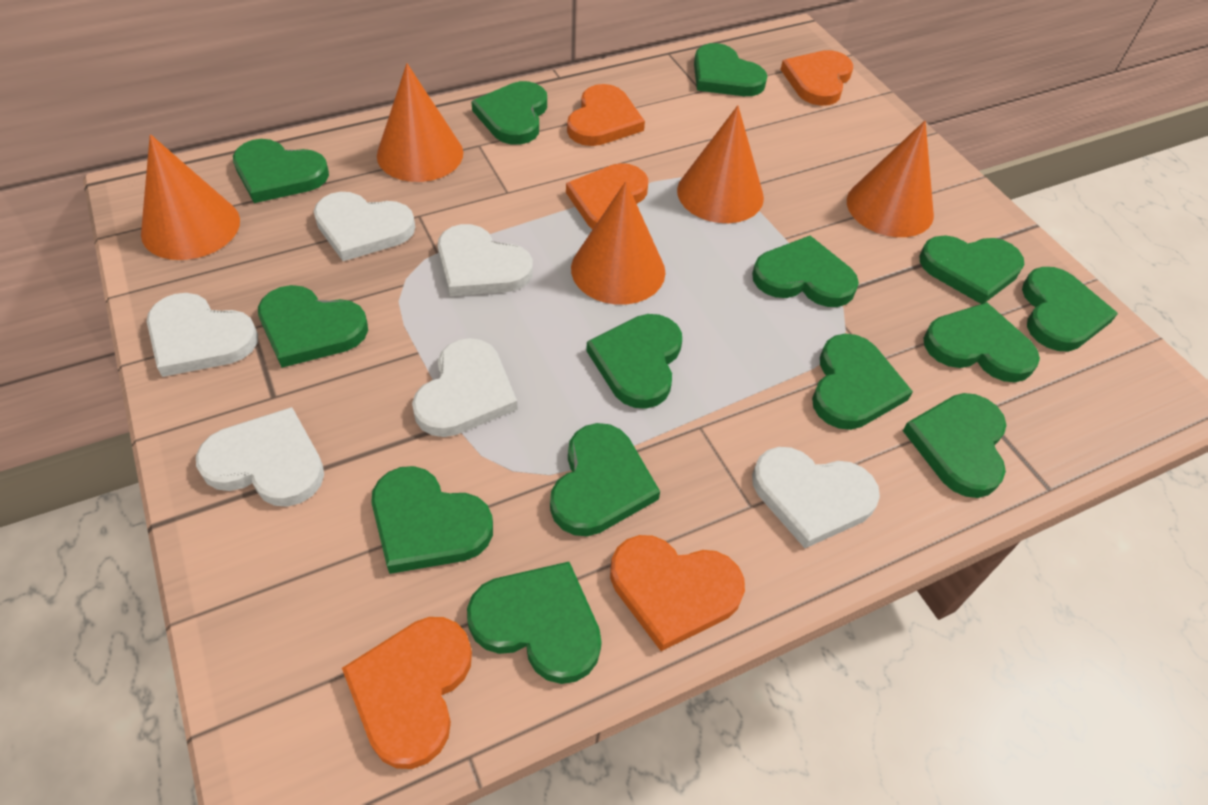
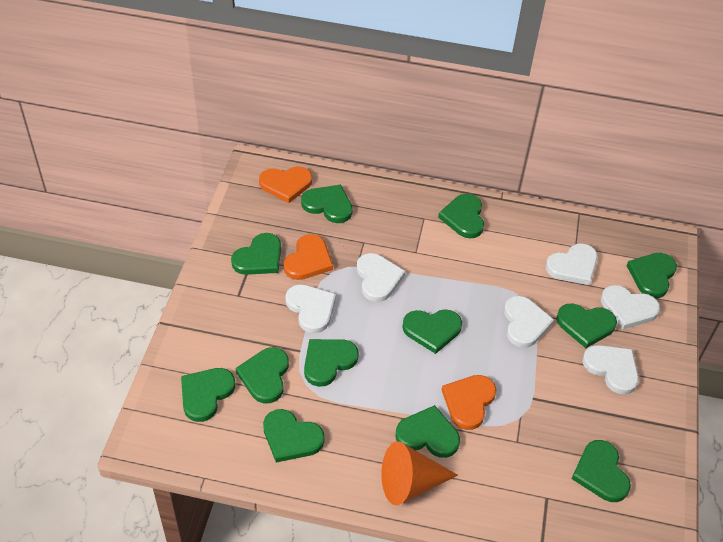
green heart: [233,139,329,203] [258,285,368,368] [371,466,493,574] [467,562,602,684] [471,81,547,145] [550,423,660,536] [586,314,682,409] [694,43,767,96] [752,236,859,307] [812,334,913,430] [903,393,1006,498] [920,235,1024,304] [924,302,1040,382] [1022,267,1118,351] = 14 -> [181,368,235,422] [231,233,281,275] [236,347,289,403] [263,409,325,463] [301,185,353,223] [304,339,359,387] [396,405,460,458] [402,309,462,354] [438,194,484,238] [556,304,617,348] [571,440,631,502] [626,253,677,298] = 12
orange cone: [141,134,240,260] [377,63,463,182] [571,181,666,305] [677,105,764,223] [847,121,934,237] = 5 -> [381,441,458,505] = 1
orange heart: [342,617,472,769] [566,163,648,229] [567,84,645,146] [610,535,745,651] [780,50,853,106] = 5 -> [259,166,312,203] [284,234,333,280] [442,375,496,430] = 3

